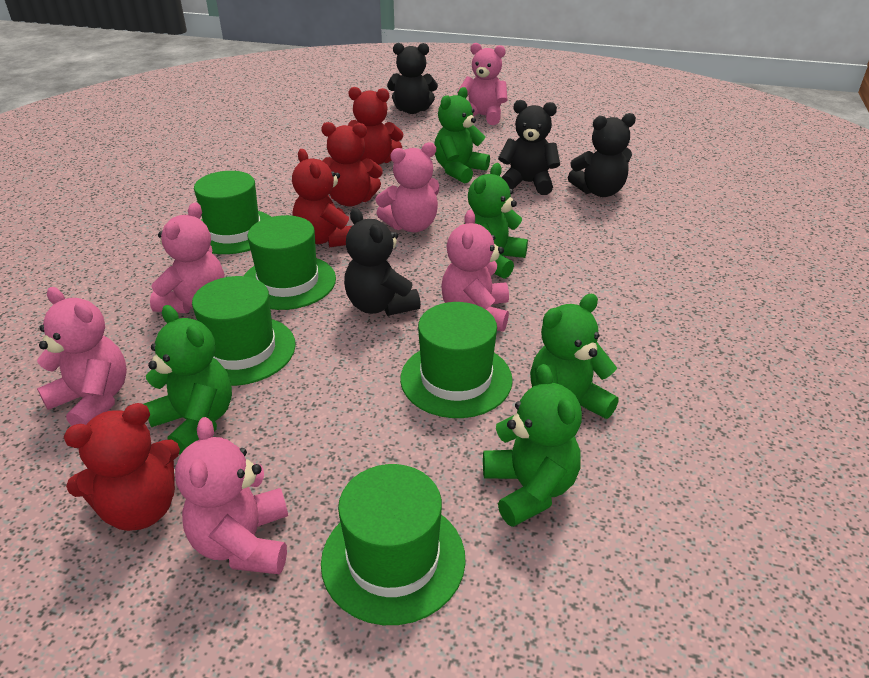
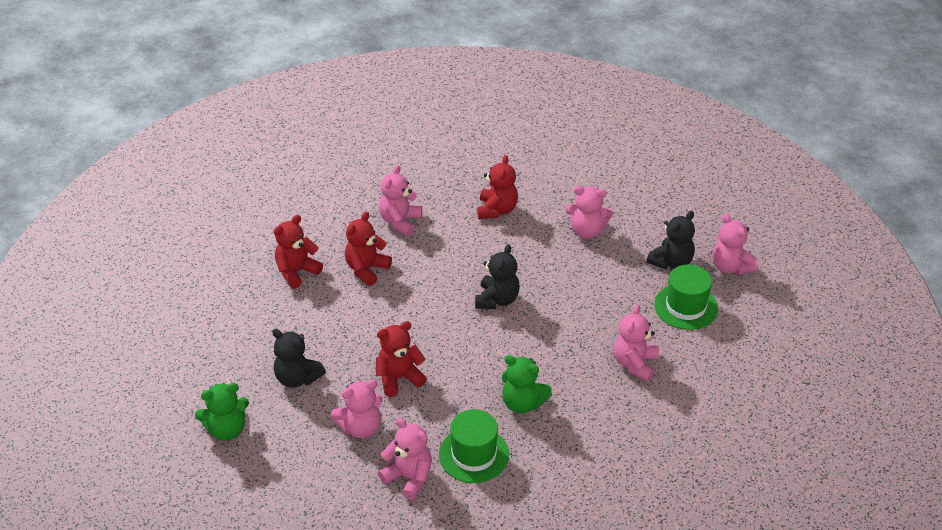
black teddy bear: [344,208,421,316] [387,43,438,114] [498,100,560,195] [568,113,636,197] = 4 -> [272,329,326,388] [475,244,520,309] [647,211,695,269] = 3
green hat: [192,276,296,386] [194,171,271,254] [244,215,336,310] [321,464,466,625] [400,302,513,418] = 5 -> [439,409,509,483] [654,265,718,330] = 2
green teddy bear: [144,305,232,455] [434,87,490,183] [464,163,528,279] [483,364,582,527] [530,294,619,419] = 5 -> [195,383,249,441] [502,355,552,413] = 2

